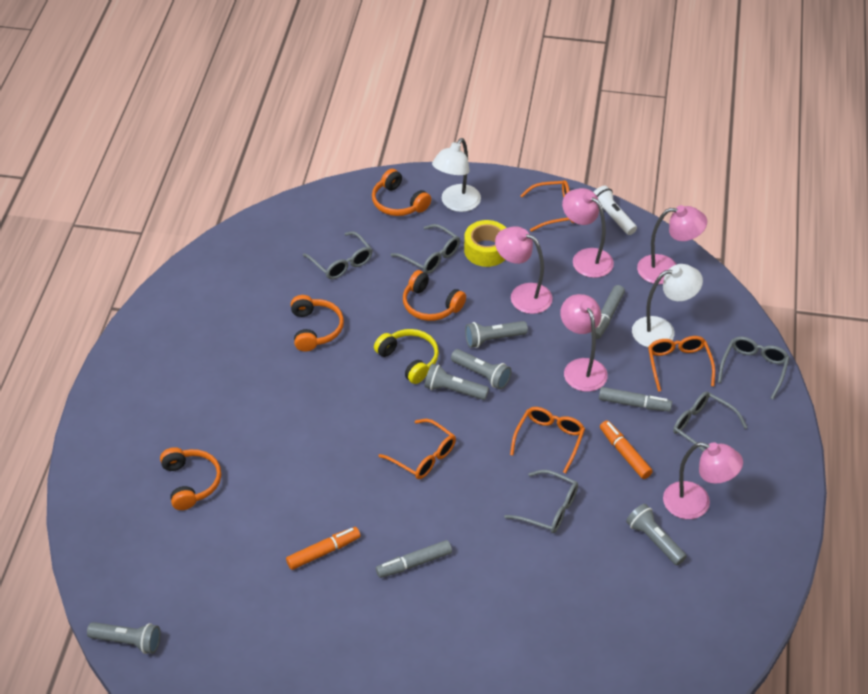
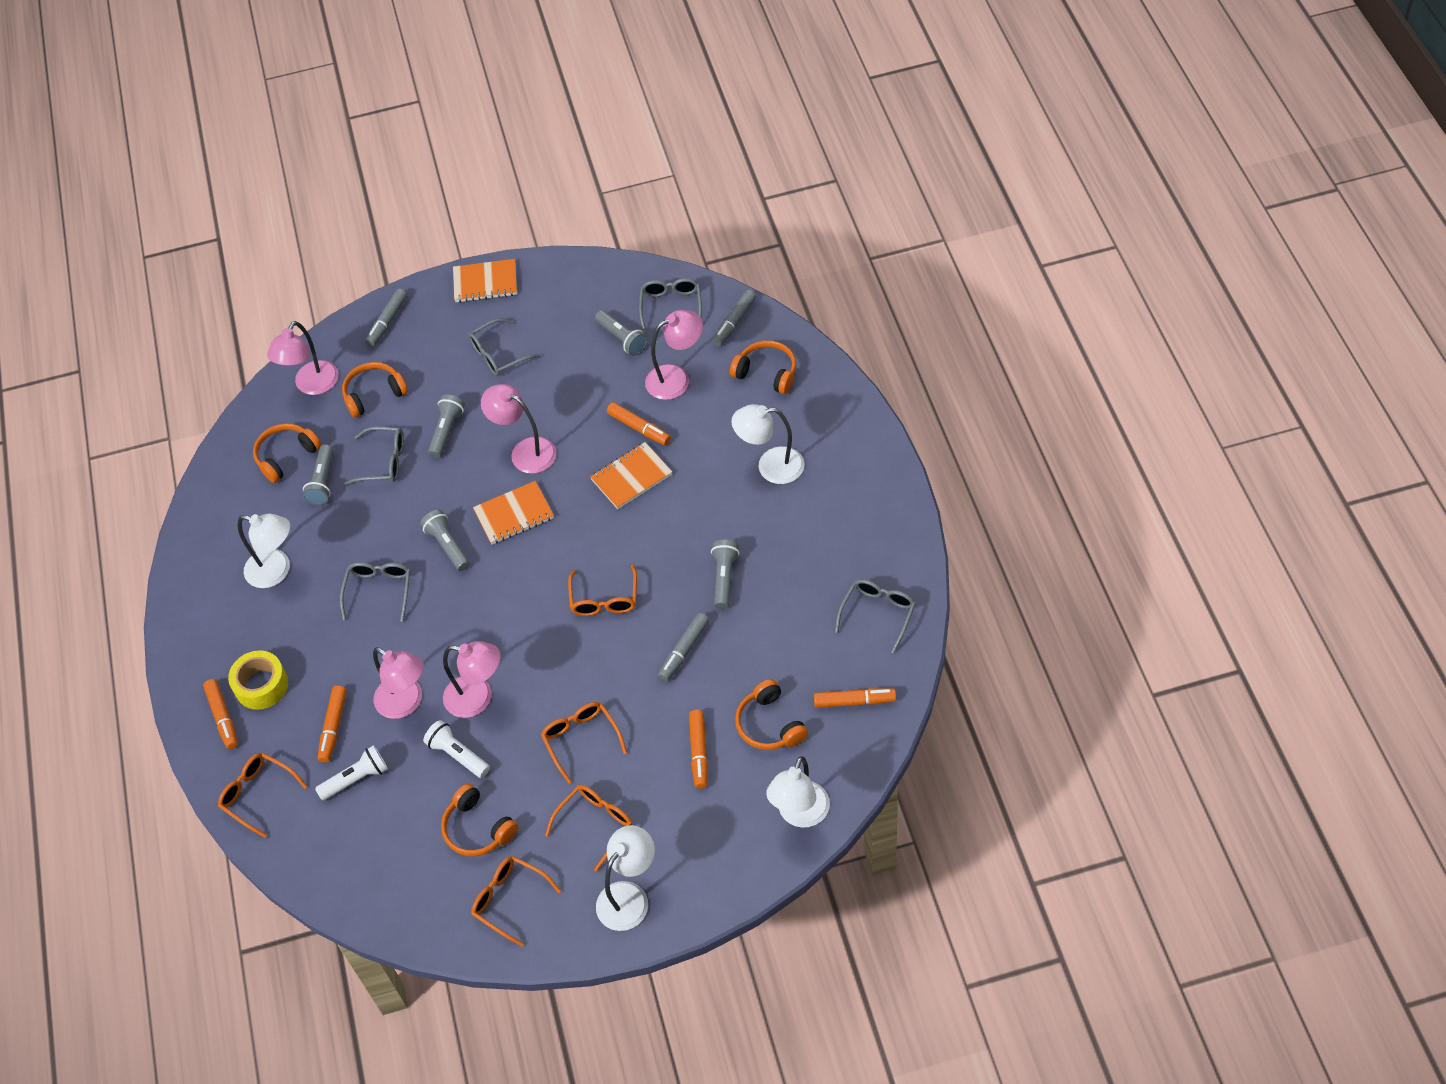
orange glasses: [378,419,456,479] [510,407,585,474] [520,180,574,232] [648,336,715,392] = 4 -> [218,753,307,838] [471,856,561,947] [541,702,627,784] [545,785,632,872] [568,565,637,616] = 5
orange headphones: [160,447,221,510] [291,295,344,352] [372,169,431,216] [403,270,466,321] = 4 -> [253,423,321,483] [342,362,408,418] [441,783,518,856] [730,341,796,394] [735,679,808,750] = 5
orange marker: [286,527,360,570] [600,420,653,479] = 2 -> [203,679,238,749] [317,686,347,763] [607,402,671,445] [689,710,708,789] [814,688,896,708] = 5
orange notebook: none = 0 -> [453,259,517,303] [473,481,554,545] [590,442,672,509] = 3
white flashlight: [594,185,637,235] = 1 -> [315,745,388,801] [423,720,490,778] = 2
white lamp: [432,138,481,212] [632,264,703,347] = 2 -> [238,513,290,588] [596,825,655,931] [732,404,805,484] [766,756,830,828] = 4
yellow headphones: [374,329,439,384] = 1 -> none = 0

